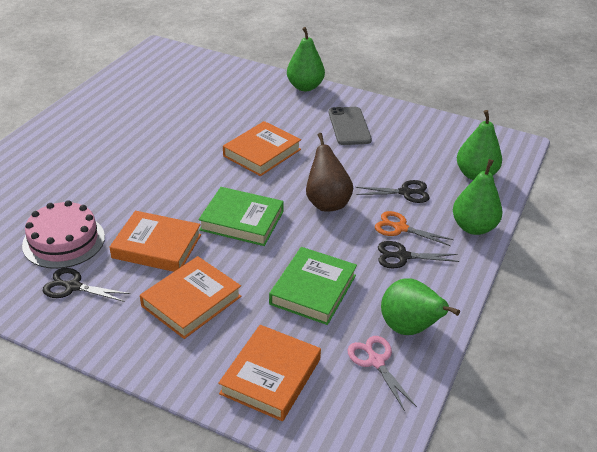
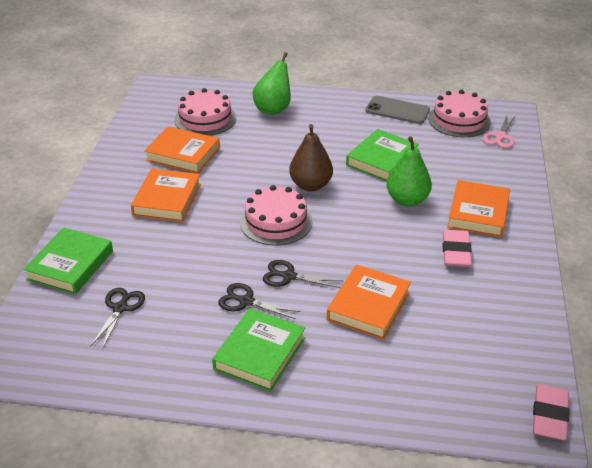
green book: [198,187,284,246] [269,247,357,325] = 2 -> [23,228,113,295] [212,308,305,392] [346,129,419,182] = 3
green pear: [287,27,325,91] [381,279,460,335] [453,159,502,235] [457,110,502,180] = 4 -> [253,52,291,115] [387,136,432,207] = 2
orange scissors: [375,211,454,246] = 1 -> none = 0
pink cake: [22,200,105,269] = 1 -> [174,88,236,136] [240,185,313,246] [428,90,491,137] = 3
pink eraser: none = 0 -> [442,230,472,267] [533,384,570,440] = 2

